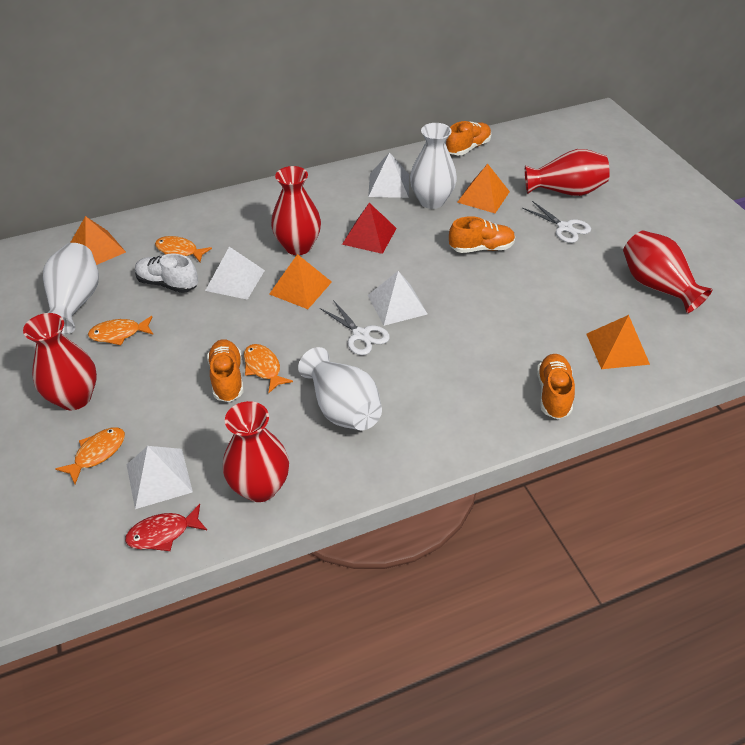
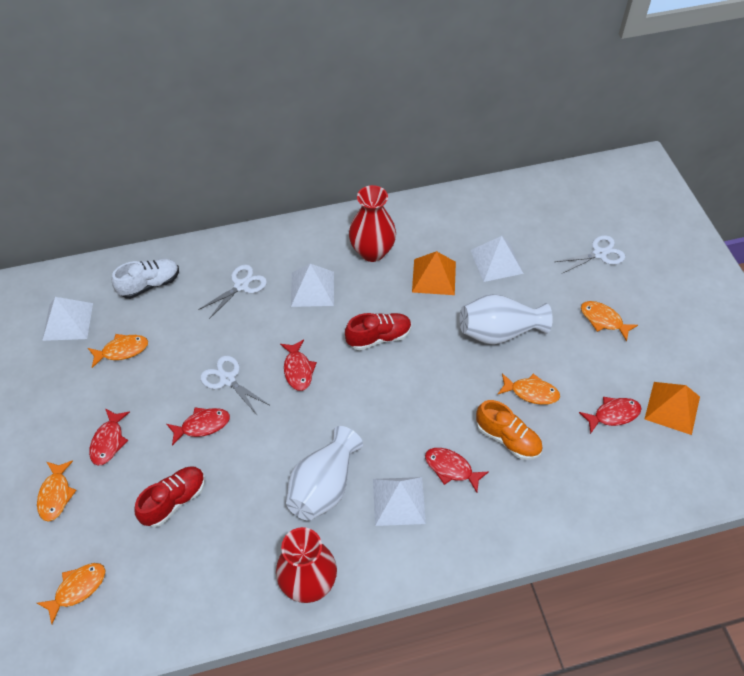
orange fish: [55,427,125,484] [88,316,153,345] [155,236,212,262] [244,344,293,393] = 4 -> [37,460,77,522] [37,563,106,625] [88,334,148,368] [497,373,560,405] [581,301,638,341] = 5
orange pyramid: [70,216,126,265] [269,254,332,309] [457,164,510,213] [586,315,650,369] = 4 -> [412,251,456,295] [645,382,700,435] = 2
orange shoe: [207,339,244,402] [446,121,491,155] [449,216,515,253] [537,354,575,419] = 4 -> [476,400,543,460] = 1
red fish: [125,504,207,551] = 1 -> [89,409,130,466] [167,408,230,446] [280,339,317,391] [425,448,489,493] [579,397,642,434] = 5
red pyramid: [342,203,397,254] = 1 -> none = 0
red shoe: none = 0 -> [135,466,205,527] [345,313,411,350] = 2
red vase: [23,313,97,410] [223,401,289,502] [271,166,321,255] [525,149,609,196] [623,230,712,313] = 5 -> [276,527,337,603] [349,185,396,262] = 2
white scissors: [320,300,390,355] [522,201,591,243] = 2 -> [198,265,267,319] [200,356,269,416] [555,235,625,273] = 3
white vase: [43,243,99,334] [298,347,382,431] [410,123,457,209] = 3 -> [286,426,363,521] [460,294,553,345] = 2

